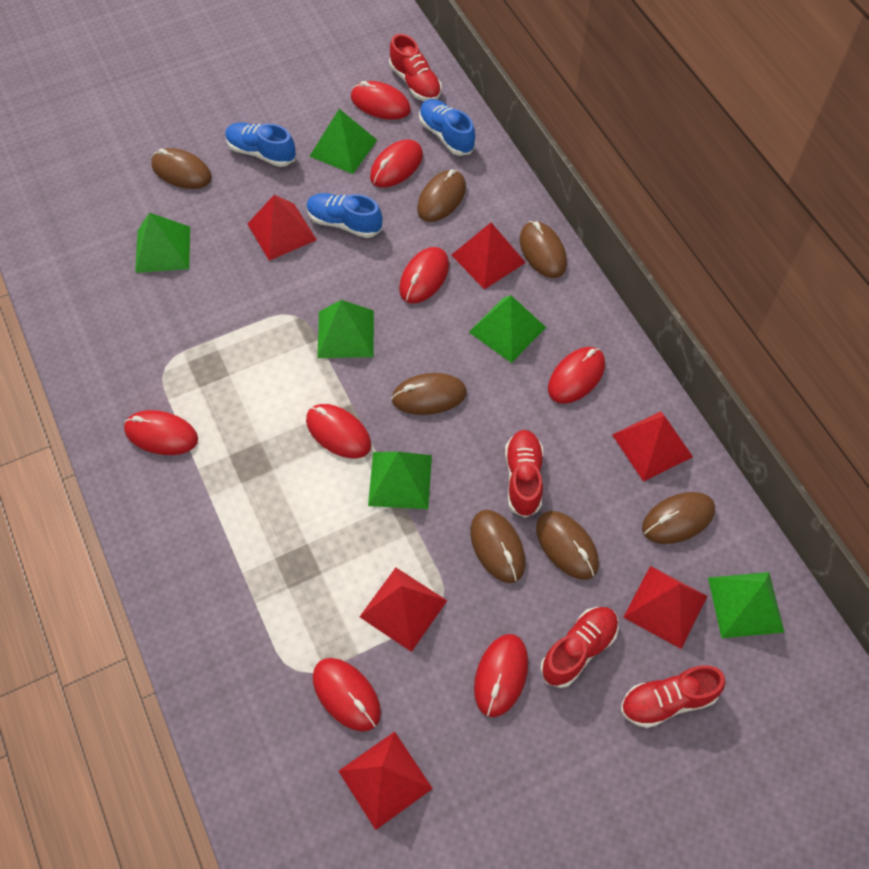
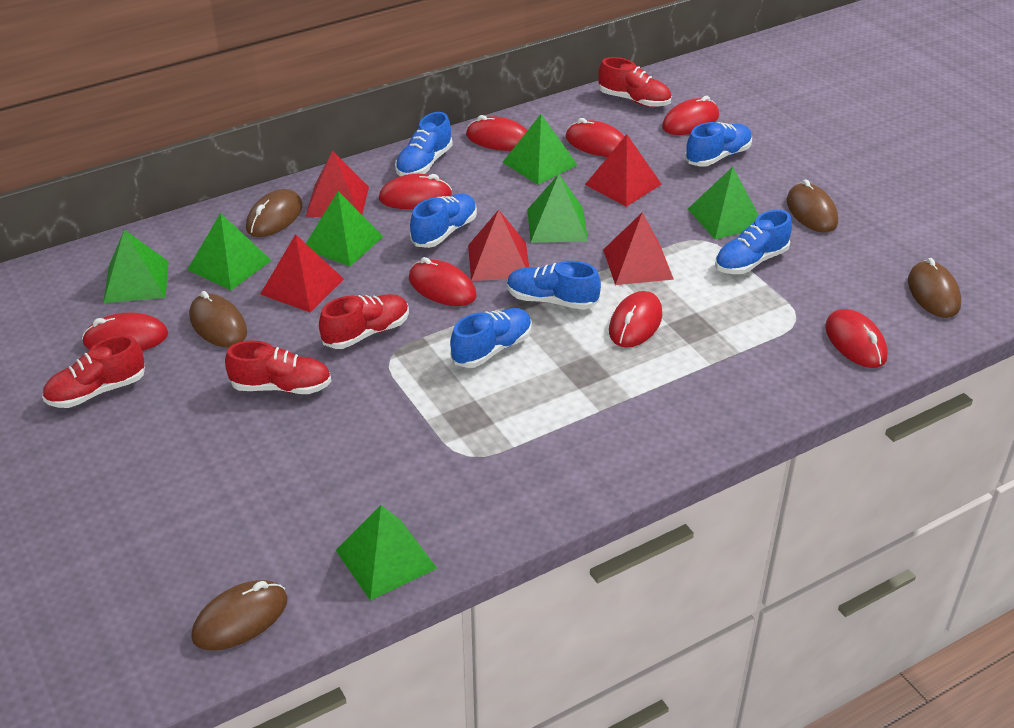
blue shoe: [225,122,296,167] [306,193,382,238] [419,99,476,156] = 3 -> [395,112,453,176] [410,194,477,248] [450,308,532,368] [507,261,601,310] [685,122,752,167] [715,210,792,274] = 6
brown mouse: [151,148,212,189] [391,373,467,415] [417,169,466,222] [470,510,525,583] [520,221,567,278] [536,511,599,579] [642,492,715,544] = 7 -> [189,291,247,347] [191,580,288,650] [246,189,303,237] [787,179,838,233] [908,258,961,318] = 5
green pyramid: [135,213,190,273] [310,109,377,174] [317,300,374,358] [368,452,432,509] [469,295,546,363] [708,572,785,638] = 6 -> [104,230,169,303] [187,213,272,290] [306,191,384,266] [336,505,437,601] [503,114,577,185] [527,174,588,243] [688,167,759,239] = 7
red pyramid: [247,195,317,261] [339,732,433,830] [360,568,447,652] [451,223,526,290] [612,411,693,482] [623,566,707,649] = 6 -> [260,234,344,312] [305,151,369,217] [468,210,529,281] [585,134,662,207] [603,212,674,285] = 5

